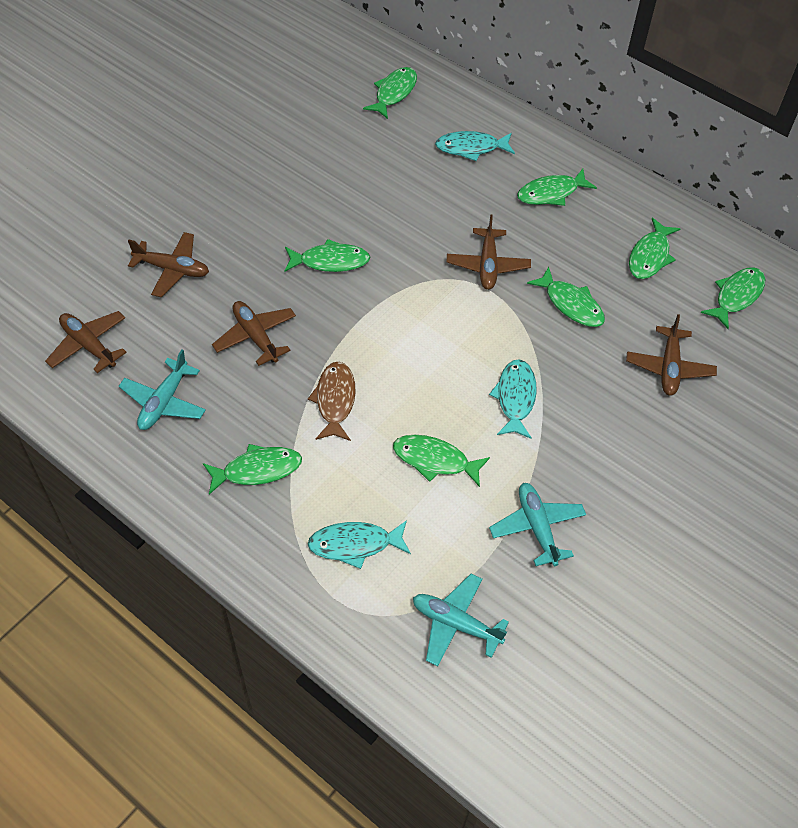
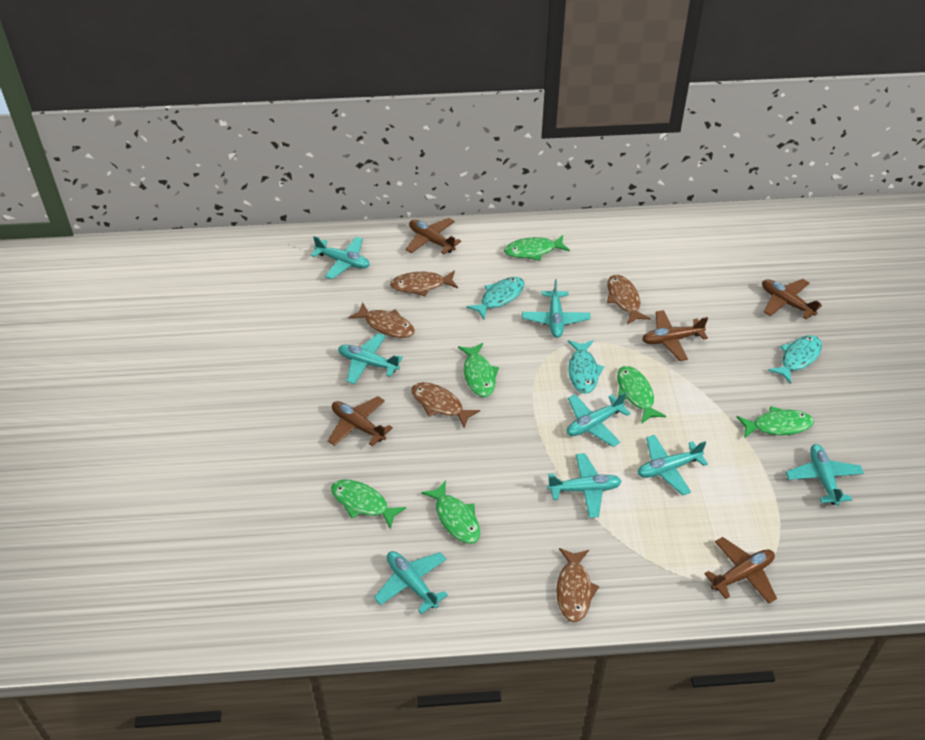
brown fish: [308,361,356,441] = 1 -> [348,302,415,338] [390,270,458,297] [411,382,480,428] [556,548,599,622] [607,275,651,325] = 5
green fish: [203,444,302,494] [285,239,370,272] [363,67,417,119] [393,435,490,487] [517,169,597,206] [527,267,605,327] [629,218,681,279] [701,267,765,329] = 8 -> [331,479,406,529] [421,480,480,544] [458,343,499,397] [504,235,570,261] [617,366,666,424] [737,406,814,438] = 6
turquoise plane: [119,349,206,430] [413,574,509,666] [489,483,586,566] = 3 -> [311,236,370,279] [338,333,403,384] [374,551,448,614] [522,279,591,338] [547,453,622,518] [567,392,631,447] [638,435,708,496] [786,444,864,506] = 8

